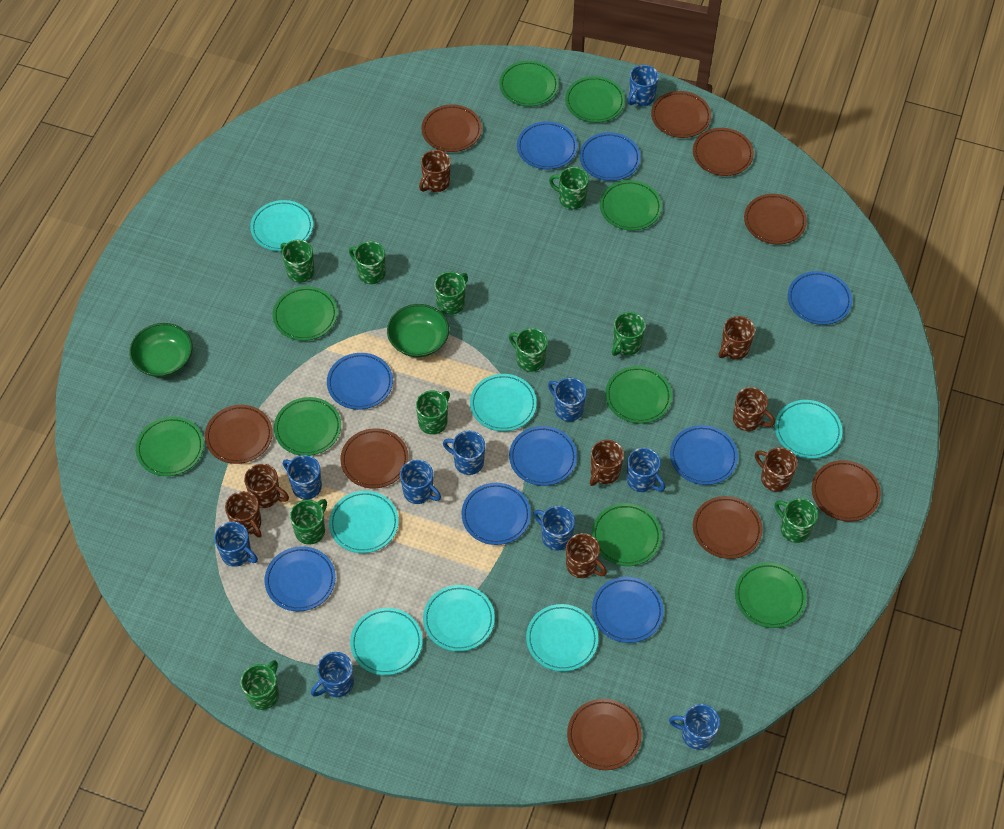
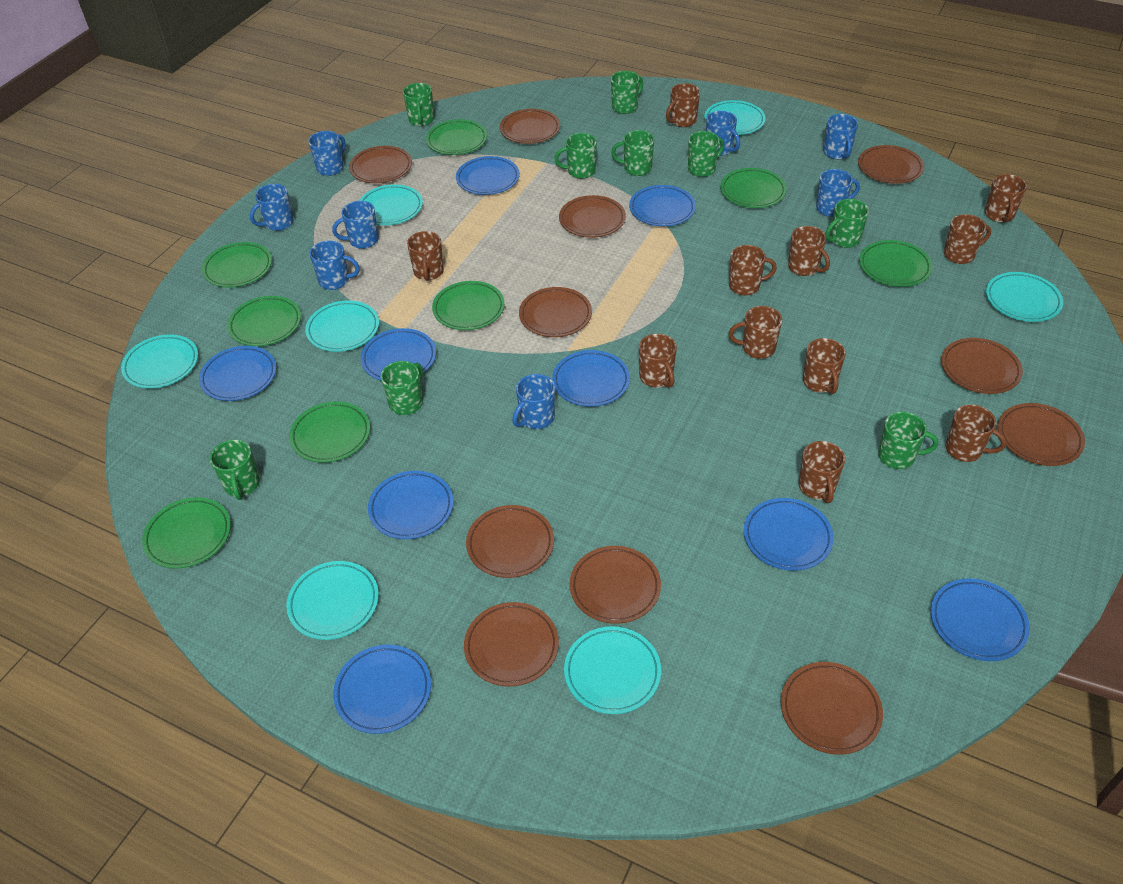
blue mug: [214,522,258,567] [283,455,322,500] [311,652,354,697] [400,459,441,504] [443,431,485,475] [533,506,575,551] [548,378,587,421] [627,448,665,492] [628,65,659,106] [669,704,720,750] = 10 -> [250,184,293,231] [308,131,346,176] [310,240,360,290] [332,201,379,249] [512,374,555,429] [706,111,740,156] [816,169,860,217] [823,114,858,159] = 8
brown mug: [225,491,262,538] [244,463,289,508] [419,150,451,192] [566,533,607,578] [590,440,624,486] [719,316,755,359] [733,387,775,431] [755,447,798,492] = 8 -> [407,231,444,281] [639,334,677,388] [666,83,700,127] [729,245,777,295] [729,306,782,359] [788,226,830,276] [799,441,845,503] [803,338,846,394] [944,214,991,264] [945,405,1006,462] [985,174,1027,223] = 11
brown plate: [205,405,273,464] [340,428,409,488] [421,104,482,152] [567,699,642,770] [651,91,711,138] [693,128,754,176] [693,496,763,559] [744,194,807,244] [812,460,881,522] = 9 -> [349,146,412,183] [464,602,559,687] [466,505,554,578] [500,109,560,144] [519,287,592,337] [559,195,626,238] [570,546,661,624] [781,662,883,755] [858,145,924,184] [941,338,1023,394] [998,403,1085,466] = 11
green bowl: [129,323,193,377] [387,304,449,357] = 2 -> none = 0
green mug: [241,660,279,710] [280,240,314,283] [290,499,327,545] [349,241,385,284] [416,391,450,435] [434,271,468,315] [509,328,548,372] [549,167,589,209] [612,312,646,356] [775,498,818,543] = 10 -> [210,440,260,500] [381,361,423,415] [403,83,434,126] [554,133,597,179] [611,71,643,114] [611,130,654,176] [688,131,724,177] [825,199,869,248] [878,412,938,469] = 9
green plate: [136,417,204,476] [272,286,337,341] [274,397,341,456] [499,61,559,107] [565,76,625,123] [592,503,662,566] [600,180,662,231] [605,366,672,424] [735,562,806,628] = 9 -> [142,497,231,569] [202,242,272,288] [227,296,301,346] [289,401,370,463] [426,119,487,155] [432,281,505,330] [720,168,787,208] [859,240,932,287] = 8

